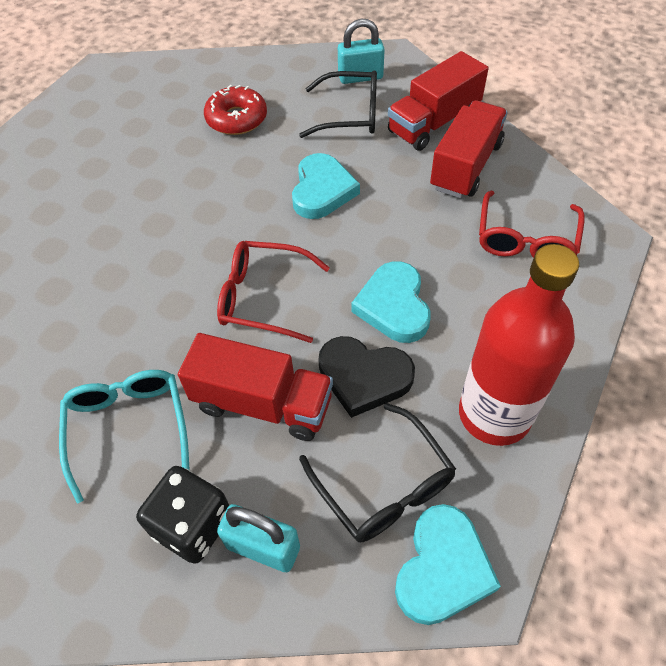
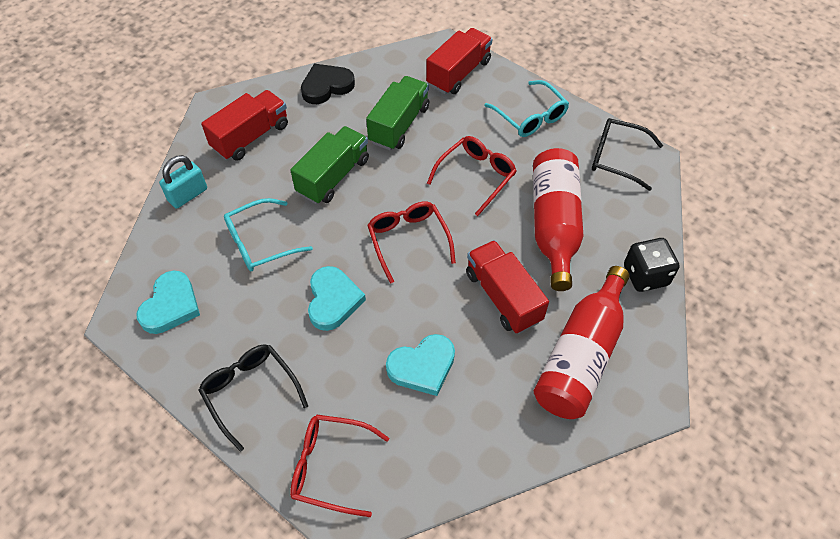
green truck: none = 0 -> [290,126,369,204] [366,76,429,150] = 2
red bottle: [459,244,579,446] = 1 -> [533,148,584,291] [534,266,630,419] = 2
red donut: [204,85,267,135] = 1 -> none = 0
red glasses: [217,241,330,343] [479,191,585,258] = 2 -> [290,414,389,517] [367,202,456,284] [427,136,516,216] = 3
turquoise glasses: [59,370,190,503] = 1 -> [224,198,313,271] [484,80,569,137] = 2
turquoise padlock: [217,504,300,572] [338,19,385,84] = 2 -> [159,155,207,209] = 1

